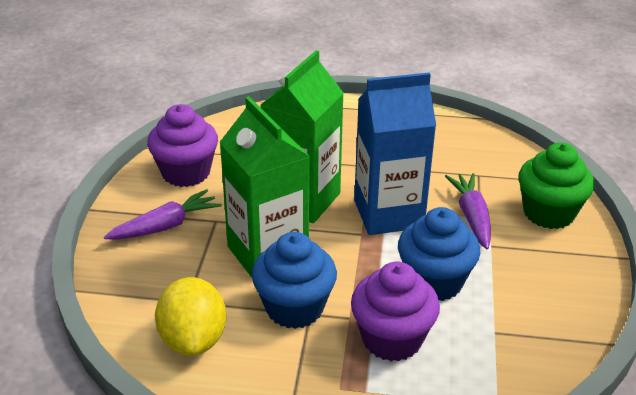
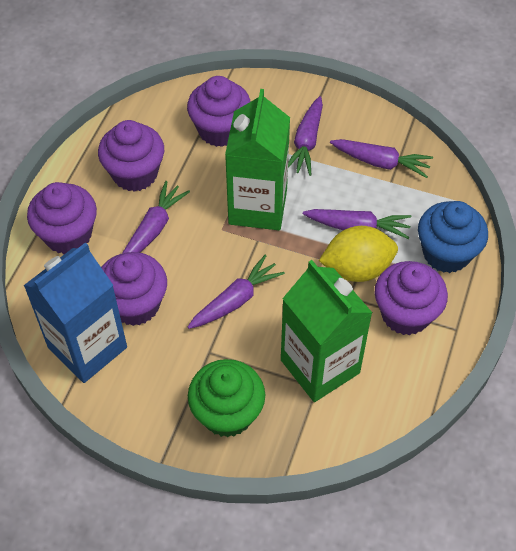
blue cupcake: [252,232,337,329] [398,207,480,301] = 2 -> [418,201,488,273] = 1
purple carrot: [104,189,222,239] [445,173,491,249] = 2 -> [123,181,190,253] [188,255,285,329] [288,96,323,176] [303,209,411,239] [330,139,433,178] = 5
purple cupcake: [147,104,218,187] [351,261,440,361] = 2 -> [27,182,97,254] [98,120,164,192] [101,252,167,326] [187,76,251,147] [375,261,448,335] = 5

